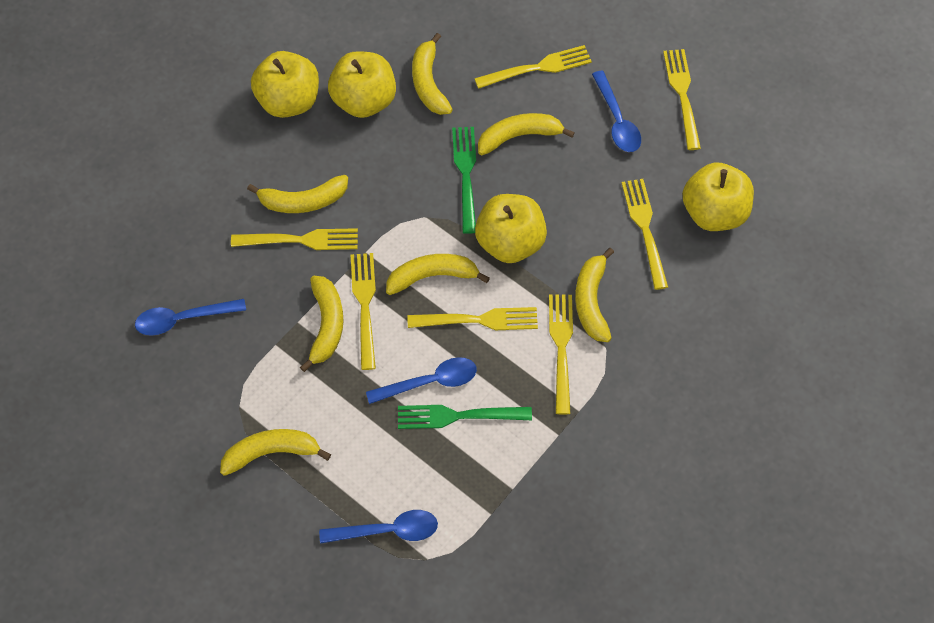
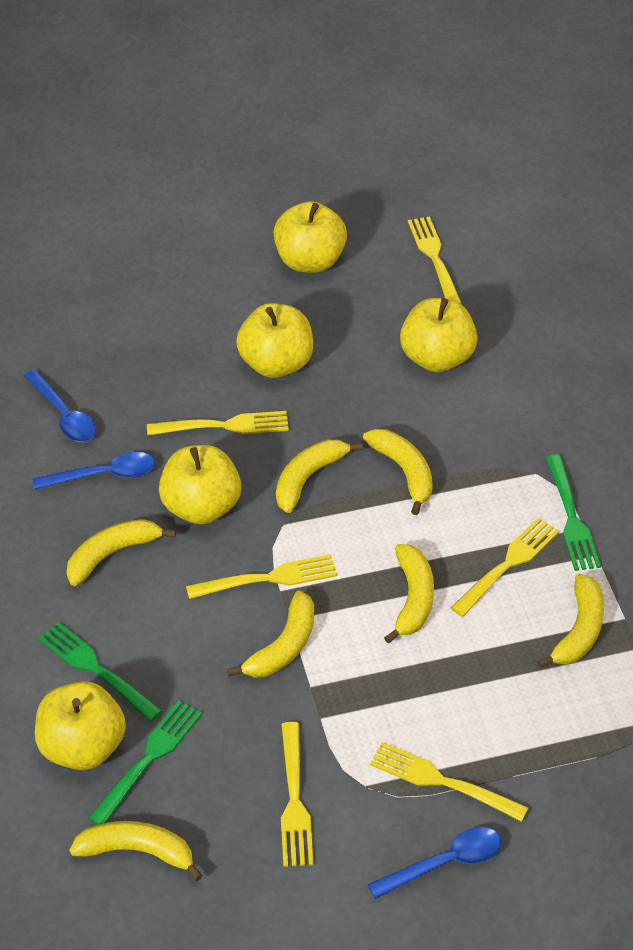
blue spoon: [135,299,246,336] [319,510,438,543] [366,357,477,404] [592,70,641,152] = 4 -> [24,370,96,442] [33,452,155,490] [367,827,502,899] = 3
green fork: [398,405,532,429] [452,127,476,234] = 2 -> [38,622,162,722] [89,701,202,825] [546,455,601,571] = 3
yellow apple: [251,51,319,118] [328,51,396,118] [475,194,547,263] [683,162,754,231] = 4 -> [35,681,126,770] [159,445,241,524] [236,303,313,378] [274,201,347,273] [400,298,478,372] = 5
yellow fork: [231,228,358,250] [351,253,376,370] [408,307,538,330] [474,45,592,89] [549,294,573,414] [622,179,668,290] [663,49,701,150] = 7 -> [147,411,289,435] [186,554,337,599] [281,722,314,867] [370,742,528,822] [408,216,462,304] [451,518,559,617] = 6

